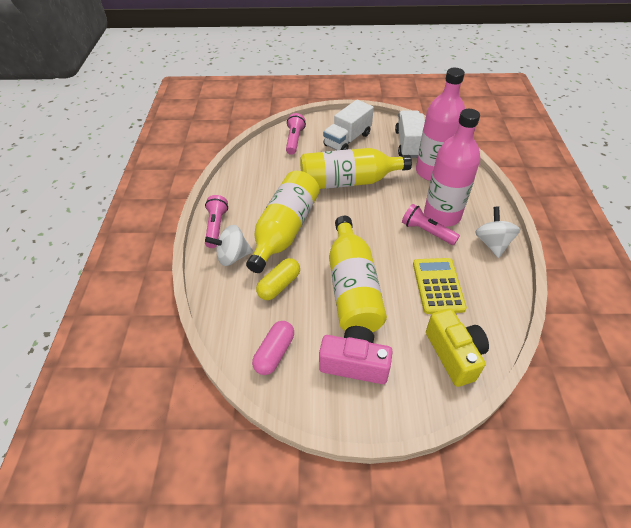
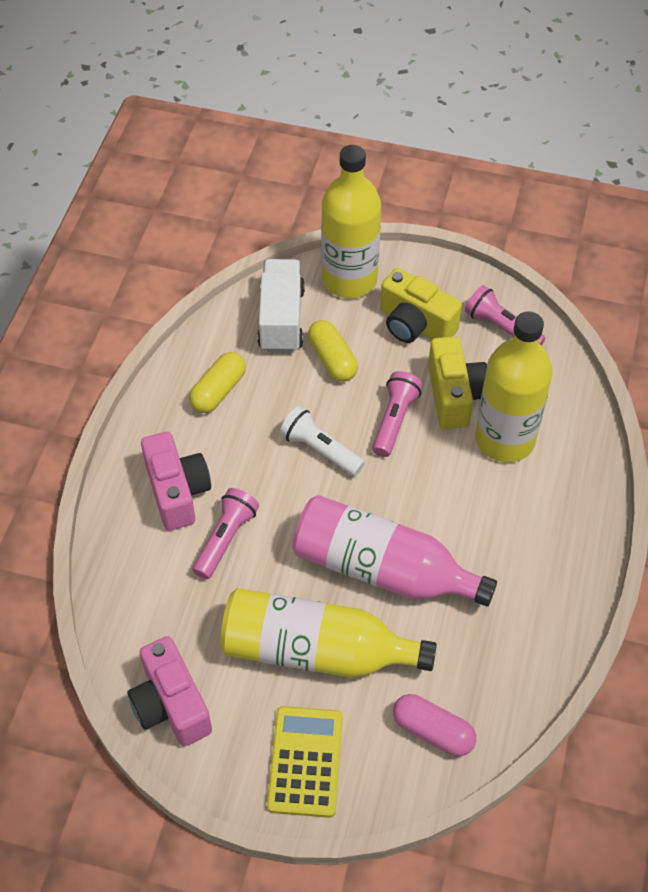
pink bottle: [416,68,465,181] [424,109,480,227] = 2 -> [292,495,497,606] = 1
pink camera: [319,326,393,384] = 1 -> [127,636,212,746] [141,432,211,531] = 2
white flashlight: none = 0 -> [280,406,365,476] = 1
white spinning top: [205,225,253,266] [475,206,520,258] = 2 -> none = 0
white truck: [323,100,374,150] [395,110,425,158] = 2 -> [257,259,305,353] = 1
yellow camera: [426,308,489,387] = 1 -> [380,268,462,343] [428,337,487,429] = 2
yellow capsule: [256,258,300,300] = 1 -> [189,352,246,413] [308,320,358,381] = 2

